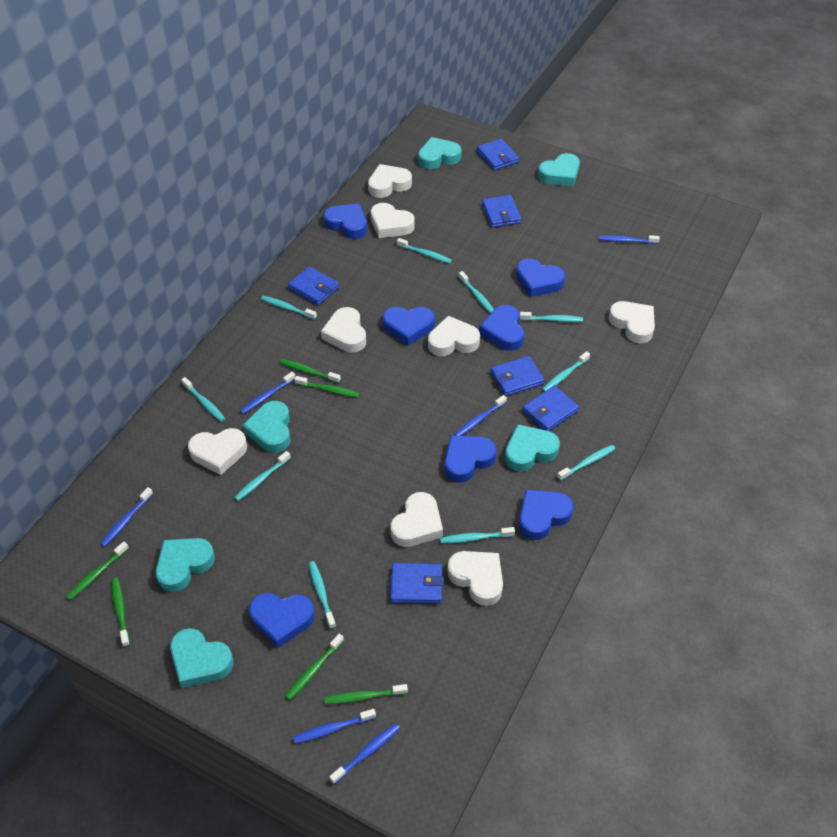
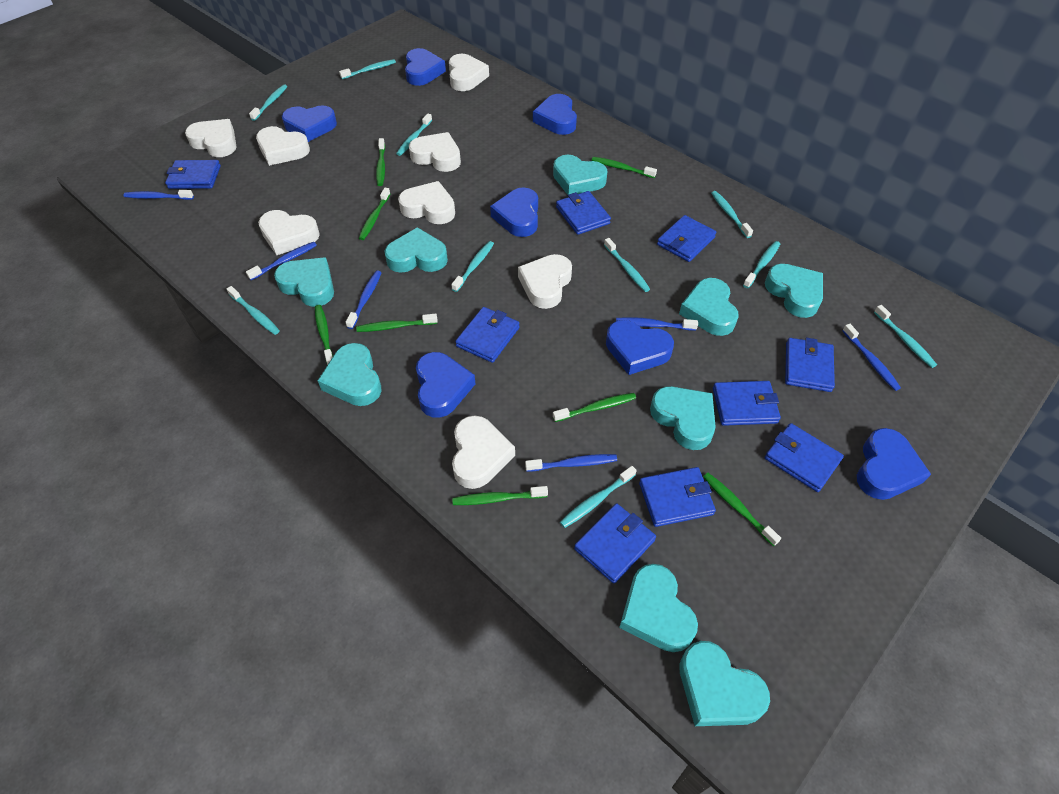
blue wallet: [288,266,339,305] [390,563,444,604] [477,139,519,170] [482,195,522,228] [490,356,545,396] [522,386,579,431] = 6 -> [165,160,221,189] [455,307,520,363] [556,191,611,235] [574,503,656,584] [639,467,716,527] [657,215,716,262] [713,381,781,426] [765,423,844,492] [785,338,835,392] = 9
green toothbrush: [66,541,129,600] [111,578,130,647] [280,359,341,383] [285,634,344,700] [295,376,360,398] [325,684,408,704] = 6 -> [315,305,333,365] [356,313,438,332] [359,188,390,240] [376,138,385,186] [452,486,548,505] [553,393,636,422] [592,157,657,178] [703,473,781,546] = 8
turquoise heart: [156,538,215,592] [170,628,233,688] [243,401,291,453] [418,137,462,169] [505,424,560,472] [538,153,580,186] = 6 -> [274,257,334,307] [318,343,381,406] [385,227,448,273] [553,155,608,195] [619,564,698,652] [650,386,716,450] [679,278,739,336] [679,641,770,726] [765,264,823,318] = 9

